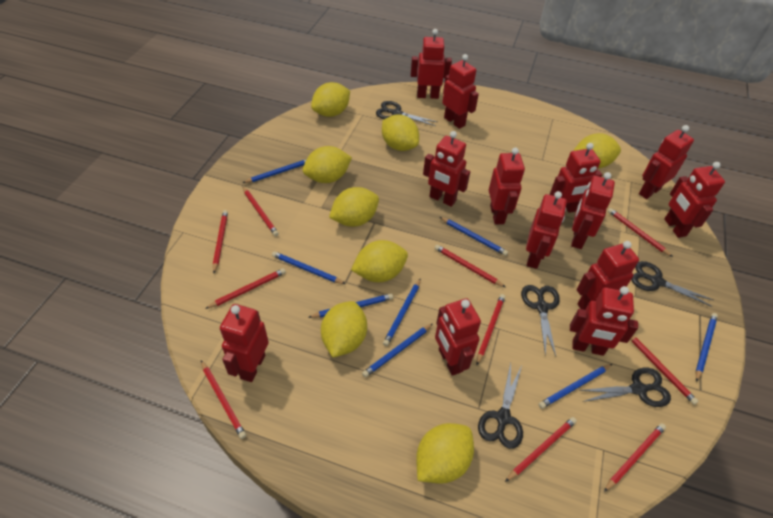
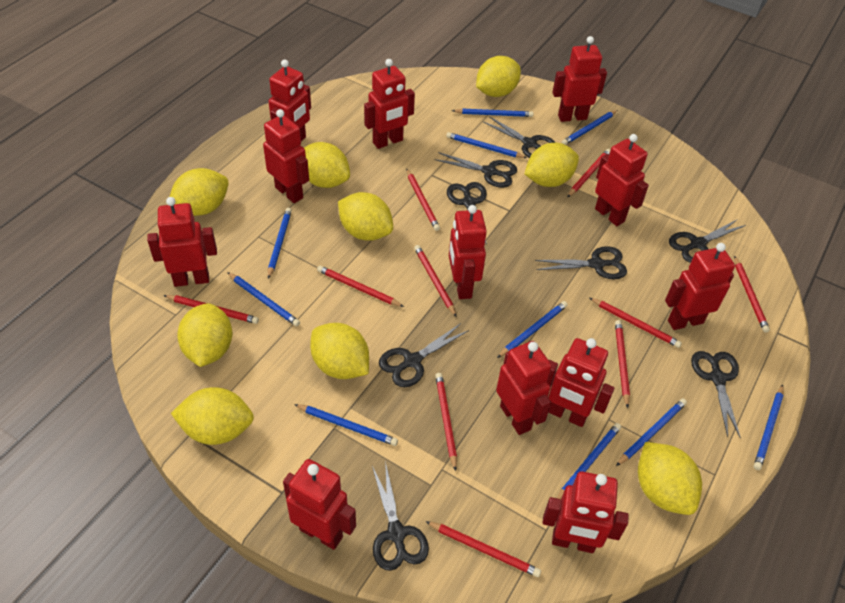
black scissors: [376,101,437,126] [478,363,523,449] [521,285,560,356] [579,368,671,407] [631,261,713,307] = 5 -> [372,461,429,571] [379,323,469,387] [435,152,517,188] [447,182,487,245] [483,116,556,158] [535,246,627,279] [669,219,746,263] [691,351,741,438] = 8
blue pencil: [243,159,307,183] [272,251,345,284] [308,294,393,318] [362,324,433,377] [383,278,421,346] [440,217,508,256] [539,364,612,409] [695,313,718,382] = 8 -> [227,272,300,326] [268,208,292,279] [294,404,398,446] [446,132,527,158] [452,108,533,117] [497,301,568,358] [557,423,621,499] [562,110,617,145] [616,399,687,466] [754,385,784,470] = 10
red robot: [220,304,269,382] [411,29,452,99] [423,131,470,207] [435,298,481,376] [442,54,479,129] [489,147,525,224] [526,191,567,269] [550,143,602,213] [570,286,638,356] [571,172,615,249] [577,241,639,310] [639,125,694,199] [664,162,725,238] = 13 -> [147,197,217,287] [263,109,309,203] [268,59,311,141] [283,459,356,550] [364,59,415,149] [449,205,487,299] [496,341,552,435] [543,471,629,553] [547,338,614,427] [552,36,607,122] [595,134,649,226] [665,243,735,330] = 12
yellow lemon: [303,146,352,183] [311,82,350,117] [321,301,367,357] [329,187,379,227] [351,240,408,282] [382,115,419,151] [416,423,474,484] [573,133,621,168] = 8 -> [170,168,229,216] [171,387,254,445] [177,303,232,367] [304,142,350,188] [310,323,369,379] [338,192,393,240] [476,56,521,97] [525,143,579,187] [638,442,702,515] = 9

